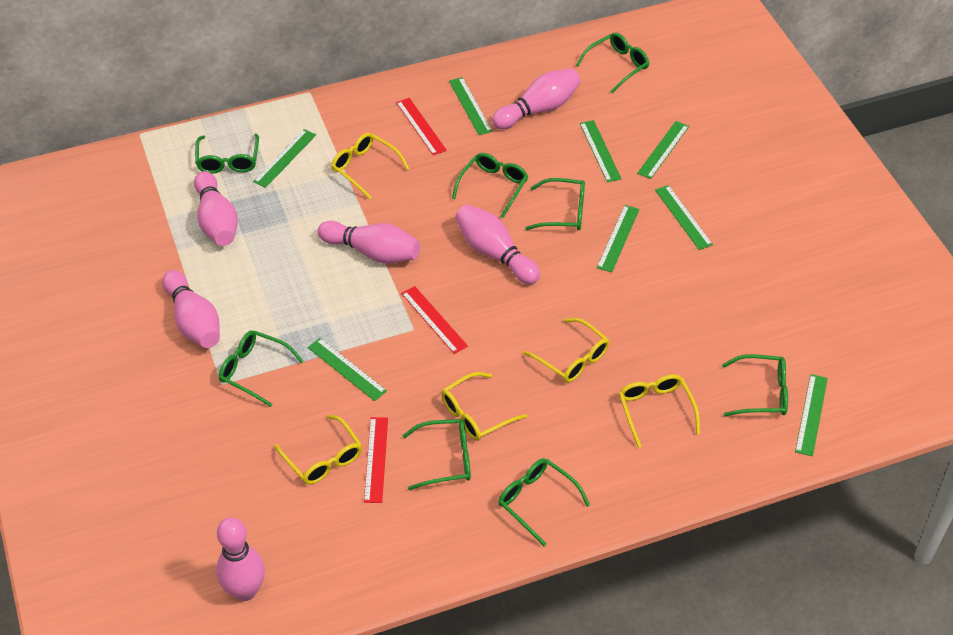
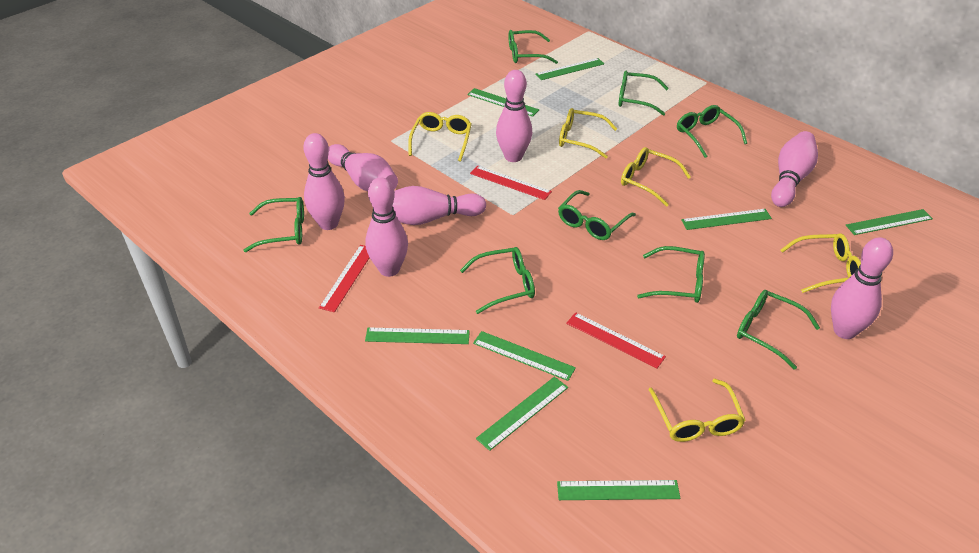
pink bowling pin: [162,270,220,348] [194,171,238,246] [216,518,265,601] [318,221,420,264] [455,204,540,284] [492,68,581,129] = 6 -> [303,133,345,230] [328,144,398,191] [365,177,408,277] [393,186,486,225] [496,70,532,162] [771,131,818,207] [831,238,893,339] = 7

